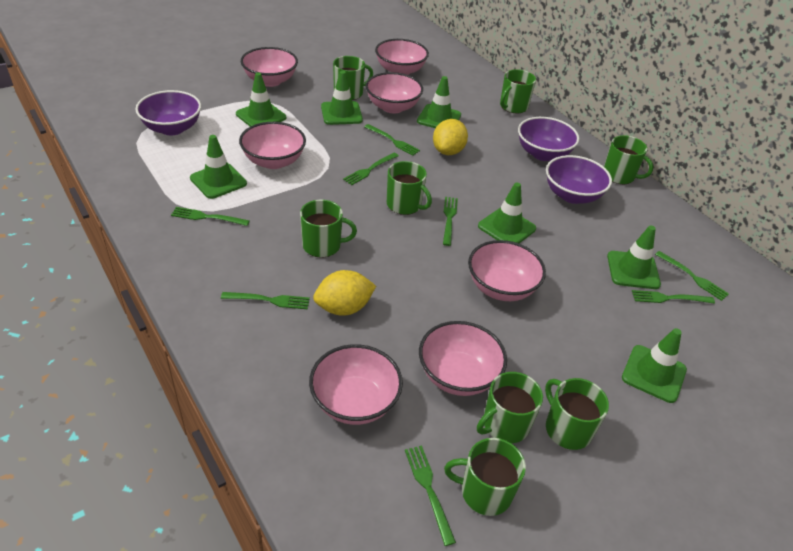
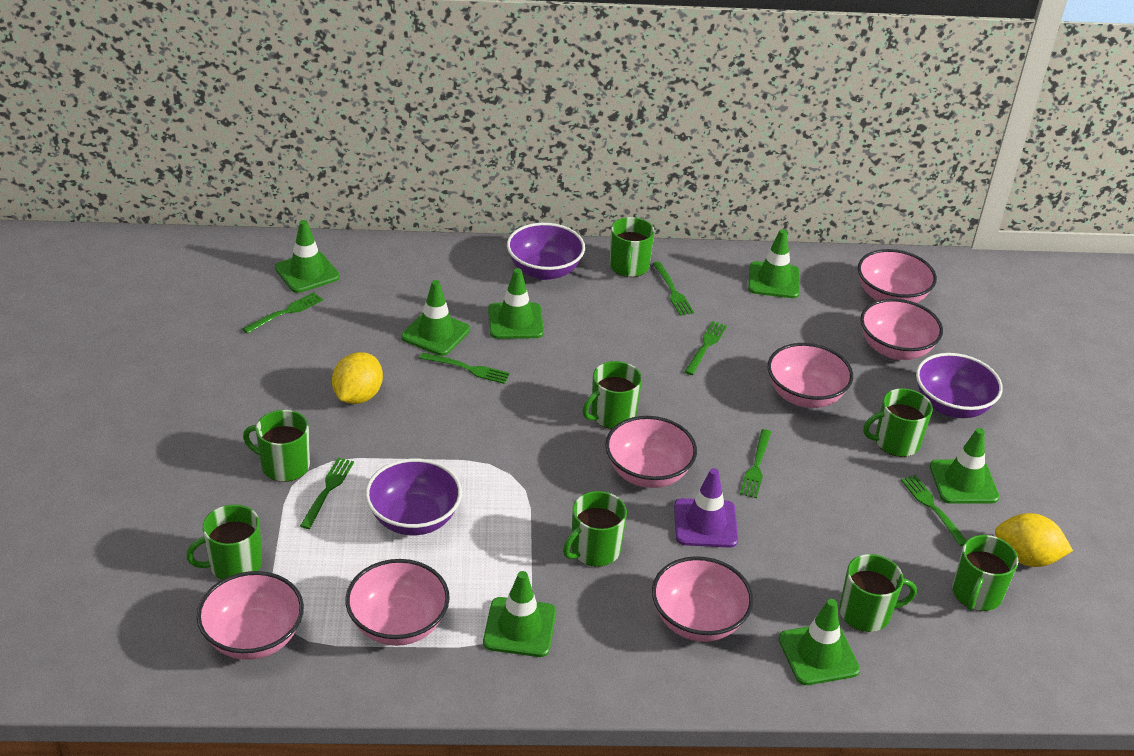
green fork: [171,207,250,226] [221,292,310,309] [343,153,399,185] [364,124,420,156] [405,445,456,546] [443,197,458,246] [632,290,715,304] [655,251,729,301] = 8 -> [243,292,323,334] [300,457,354,529] [419,353,510,384] [652,262,694,316] [684,321,727,375] [740,429,771,498] [901,475,967,546] = 7
purple traffic cone: none = 0 -> [674,468,738,548] = 1

